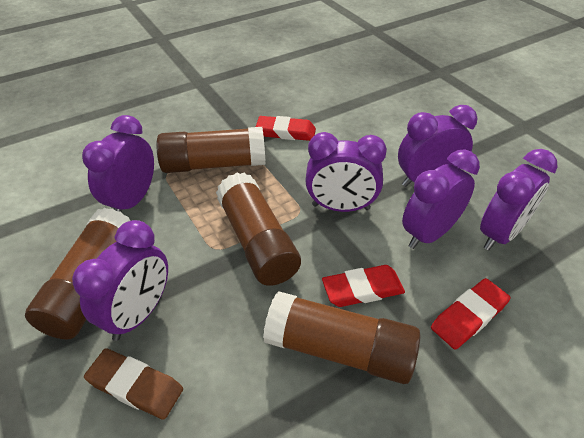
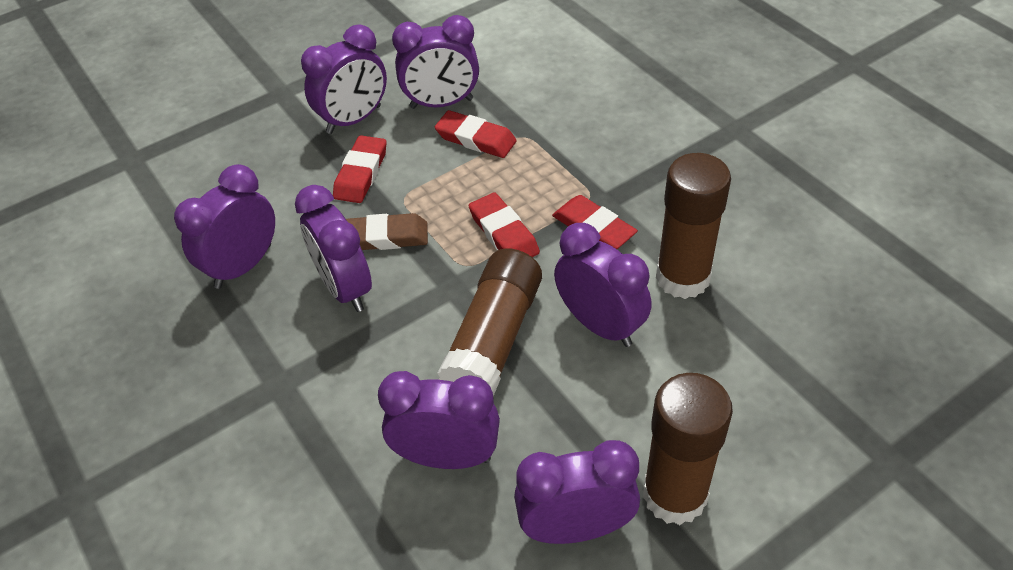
brown glue stick: [25,208,131,340] [156,127,266,173] [216,172,301,286] [263,291,421,384] = 4 -> [437,248,542,397] [643,373,733,525] [656,153,731,299] = 3
purple clock: [72,220,168,341] [82,115,154,212] [305,132,387,212] [398,105,477,187] [402,149,480,249] [480,149,558,250] = 6 -> [174,164,275,289] [295,185,372,312] [301,24,387,134] [378,371,500,469] [392,15,479,109] [514,440,640,544] [554,223,651,347] = 7
red eraser: [256,116,316,141] [322,265,405,307] [431,278,510,349] = 3 -> [333,135,387,203] [435,110,517,158] [469,192,540,257] [552,195,638,249] = 4

